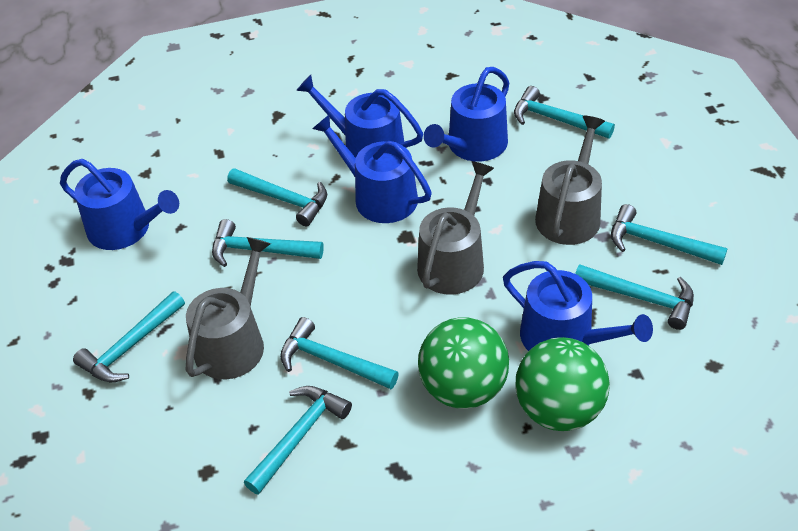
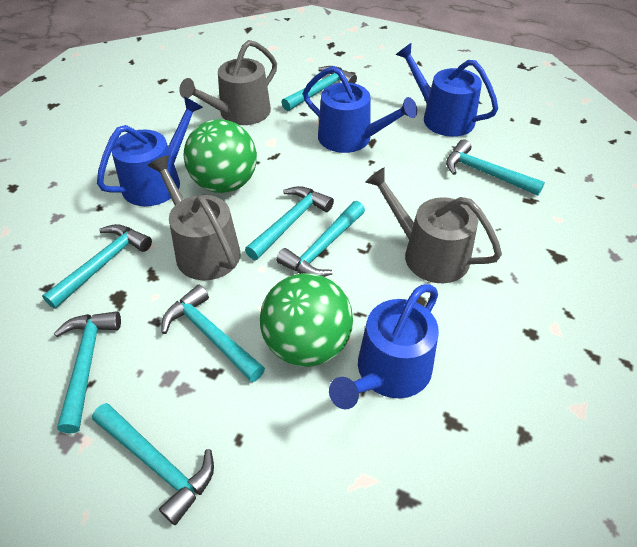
blue watering can: [60,159,179,250] [296,75,423,158] [312,115,432,223] [424,67,509,162] [503,261,653,351] = 5 -> [97,97,203,206] [303,66,417,153] [329,284,439,409] [396,43,498,137] = 4

